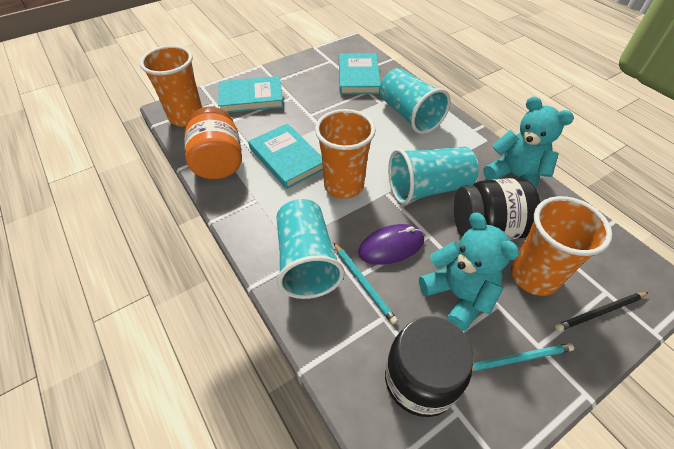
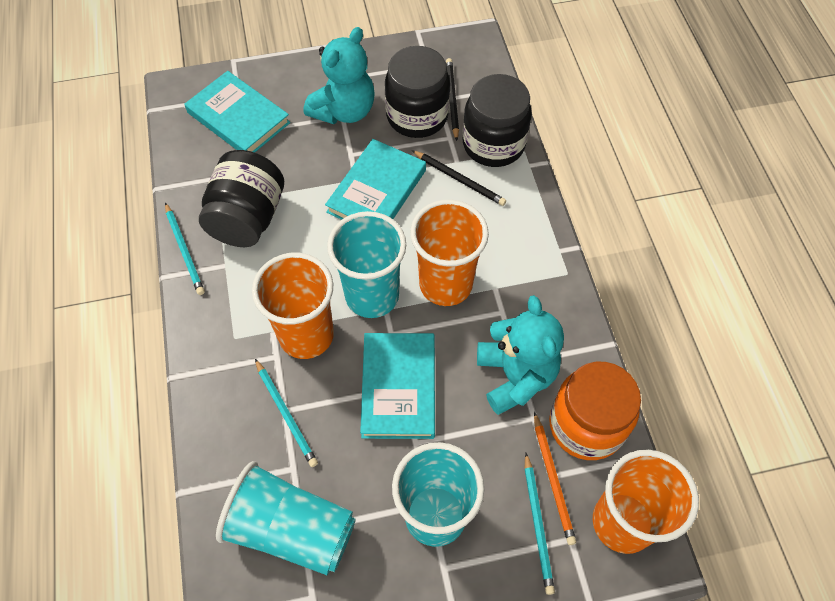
black jar: [385,316,474,417] [454,178,540,240] = 2 -> [199,150,284,247] [385,46,450,138] [463,74,532,167] = 3
black pencil: [555,292,649,332] = 1 -> [412,150,506,206] [446,58,459,141] = 2
orange pencil: none = 0 -> [534,412,576,545] = 1
purple mouse: [358,224,424,265] = 1 -> none = 0
turquoise pencil: [333,242,398,324] [472,343,574,371] = 2 -> [165,203,205,295] [255,359,318,467] [525,453,555,595] = 3

